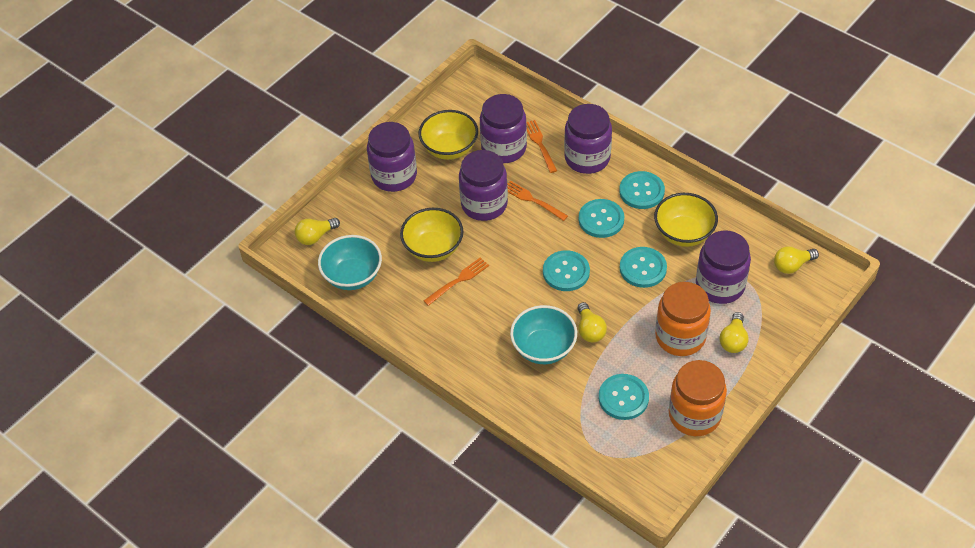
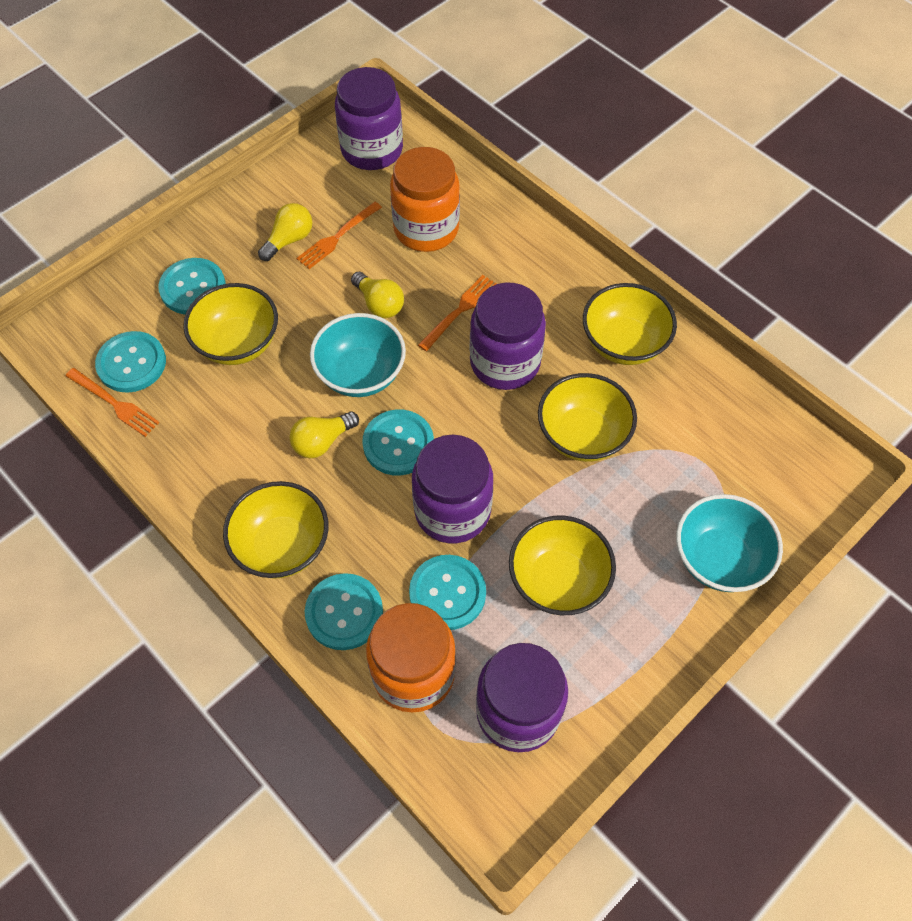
purple jar: [367,122,417,192] [459,150,508,221] [480,94,527,163] [564,104,612,174] [696,230,751,304] = 5 -> [335,67,403,170] [412,435,493,543] [470,283,546,390] [476,643,568,752] = 4
yellow bowl: [400,208,464,262] [419,110,478,160] [654,193,718,247] = 3 -> [183,283,278,365] [223,481,329,579] [509,516,616,615] [538,373,637,462] [583,283,677,365] = 5
yellow light bulb: [295,218,340,245] [577,302,607,343] [720,312,749,353] [774,246,819,274] = 4 -> [258,203,312,261] [289,411,359,458] [351,272,404,318] = 3

